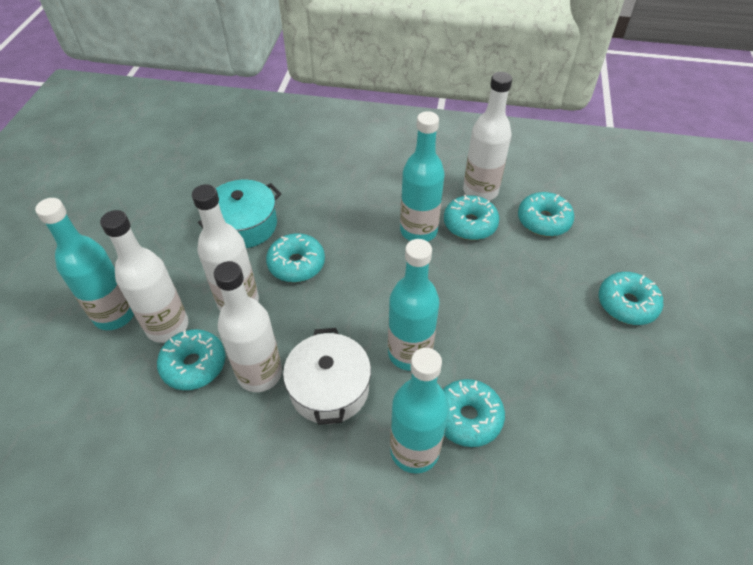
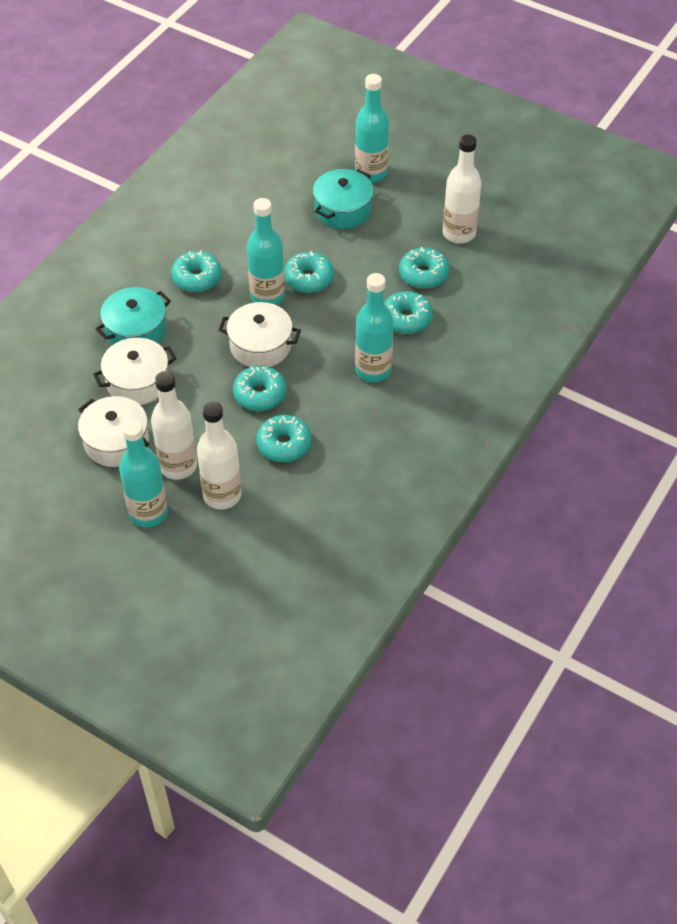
turquoise pot: [198,180,281,248] = 1 -> [96,287,171,345] [313,169,374,229] = 2
white bottle: [100,210,188,343] [192,184,259,311] [214,261,282,392] [463,72,512,201] = 4 -> [151,371,197,480] [197,401,242,509] [443,134,481,243] = 3
white pot: [283,328,371,425] = 1 -> [78,396,149,467] [93,338,177,405] [219,302,301,367] = 3

